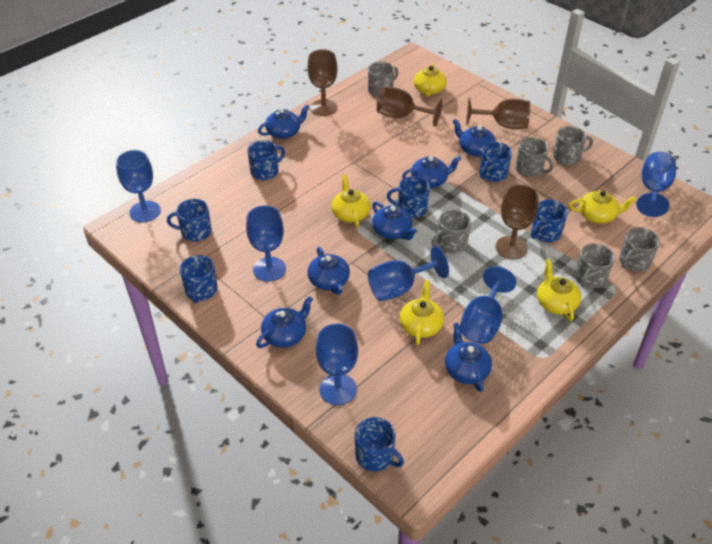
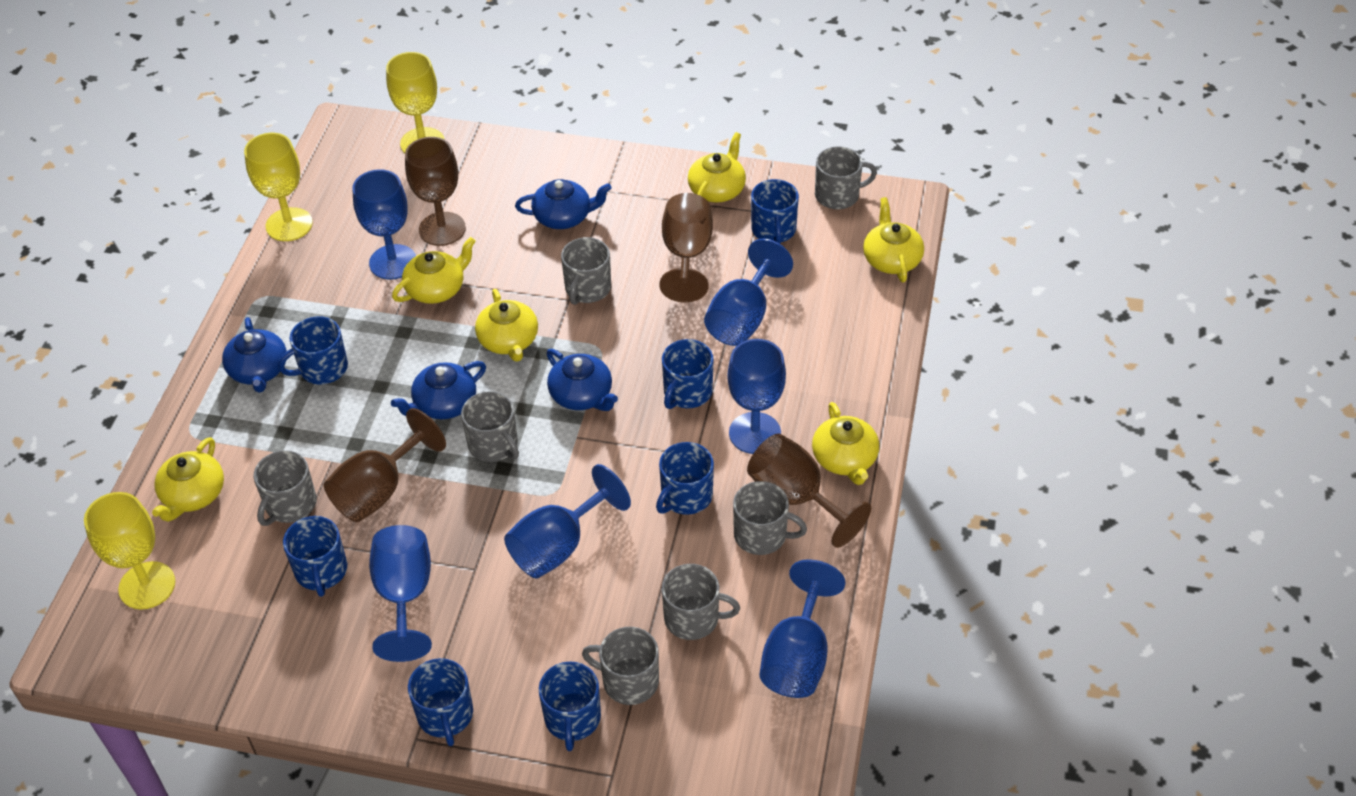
blue teapot: [256,296,313,348] [258,105,310,139] [308,247,350,295] [372,202,417,240] [402,156,462,188] [445,323,492,392] [452,119,496,156] = 7 -> [222,317,287,393] [391,361,486,419] [515,179,612,229] [547,349,618,411] = 4
grey mug: [368,62,399,97] [431,210,471,253] [515,137,553,177] [553,126,593,165] [575,243,615,288] [619,227,660,271] = 6 -> [253,450,317,526] [461,391,519,462] [561,237,611,305] [582,627,659,705] [662,564,740,640] [733,481,807,555] [815,146,877,209] = 7
yellow goblet: none = 0 -> [84,492,175,610] [244,133,313,241] [386,52,445,153] = 3
yellow teapot: [332,174,371,227] [400,280,444,345] [414,63,447,97] [537,259,581,321] [569,190,637,224] = 5 -> [152,437,224,522] [392,237,476,304] [475,289,538,362] [688,132,746,203] [812,402,879,485] [863,197,924,282] = 6

